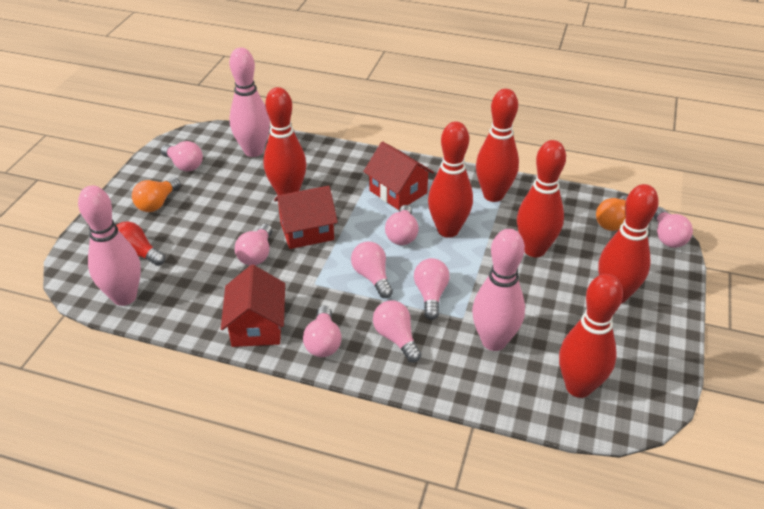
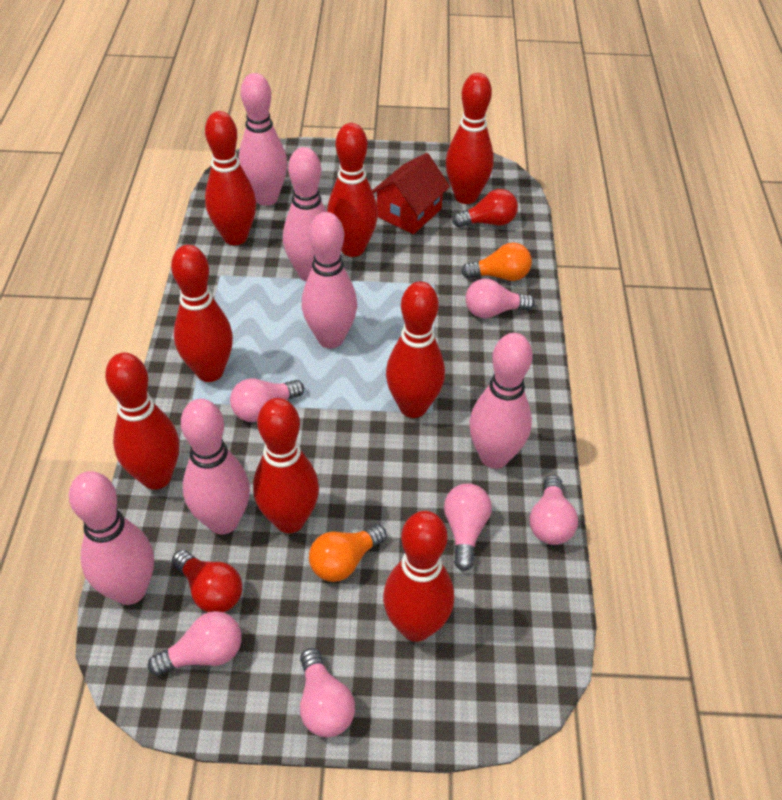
pink bowling pin: [78,185,141,306] [229,48,270,157] [472,229,525,351] = 3 -> [69,471,154,605] [181,399,250,534] [239,73,287,206] [283,147,327,282] [302,212,357,348] [469,333,533,469] = 6
pink light bulb: [161,141,203,172] [235,224,272,265] [303,306,342,357] [351,242,393,298] [373,300,421,362] [385,205,419,245] [414,258,450,320] [653,207,693,248] = 8 -> [148,611,242,676] [230,378,304,422] [300,648,355,737] [444,483,492,571] [465,279,535,318] [529,475,578,545] = 6
red bowling pin: [263,87,306,195] [428,121,473,238] [476,89,519,202] [517,140,566,257] [559,274,623,398] [598,184,659,304] = 6 -> [105,353,179,490] [171,245,233,382] [205,111,256,245] [253,398,319,533] [327,123,378,257] [383,511,454,642] [386,282,445,418] [446,73,494,204] = 8
red house: [221,265,285,347] [274,186,338,249] [363,141,434,210] = 3 -> [372,153,450,234] = 1
red light bulb: [116,221,165,266] = 1 -> [172,550,242,612] [452,189,518,228] = 2

